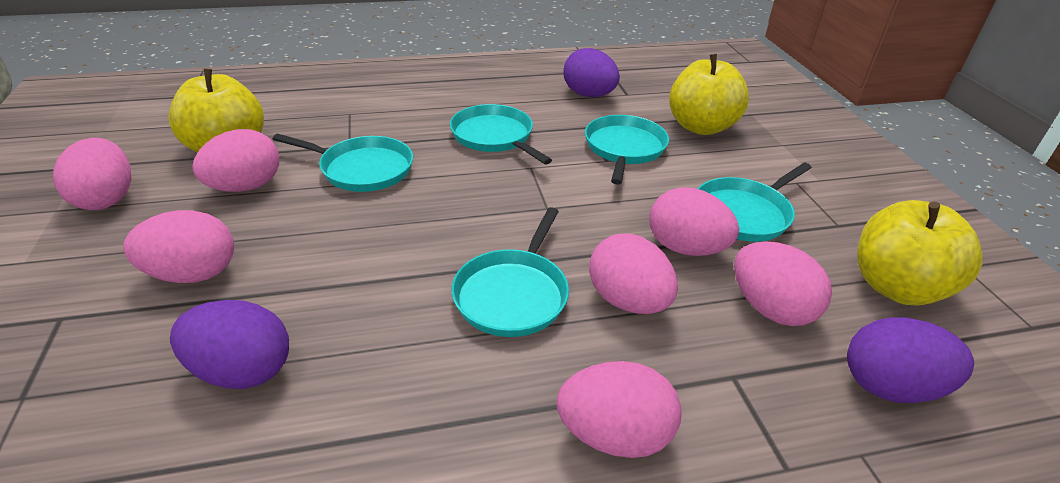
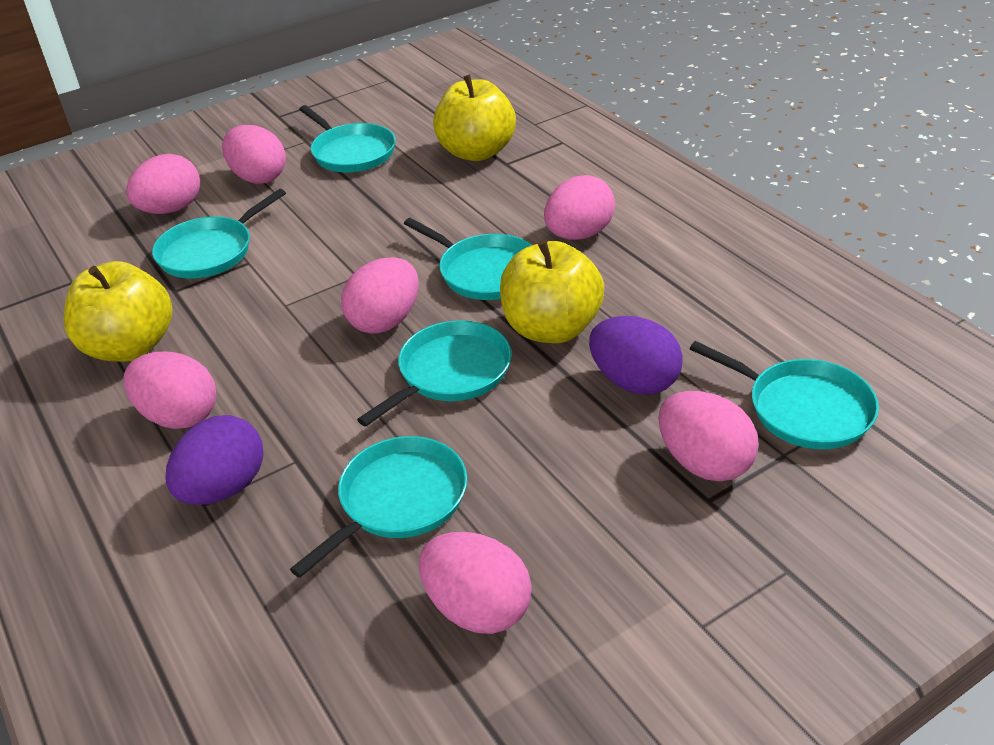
purple egg: [170,300,289,389] [564,48,620,97] [847,317,974,403] = 3 -> [165,415,263,505] [589,316,683,395] = 2
turquoise pan: [273,134,413,192] [450,104,552,165] [451,207,569,337] [585,115,669,185] [697,163,812,242] = 5 -> [152,189,286,278] [290,436,467,578] [299,105,396,172] [357,320,512,426] [404,218,532,300] [689,341,879,449] = 6

